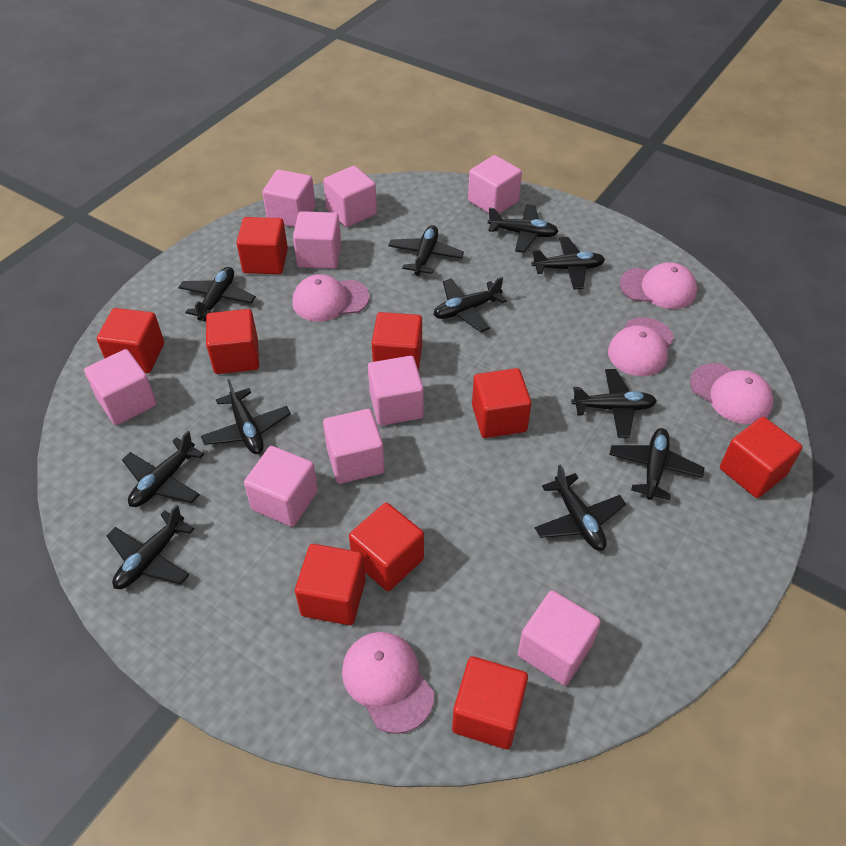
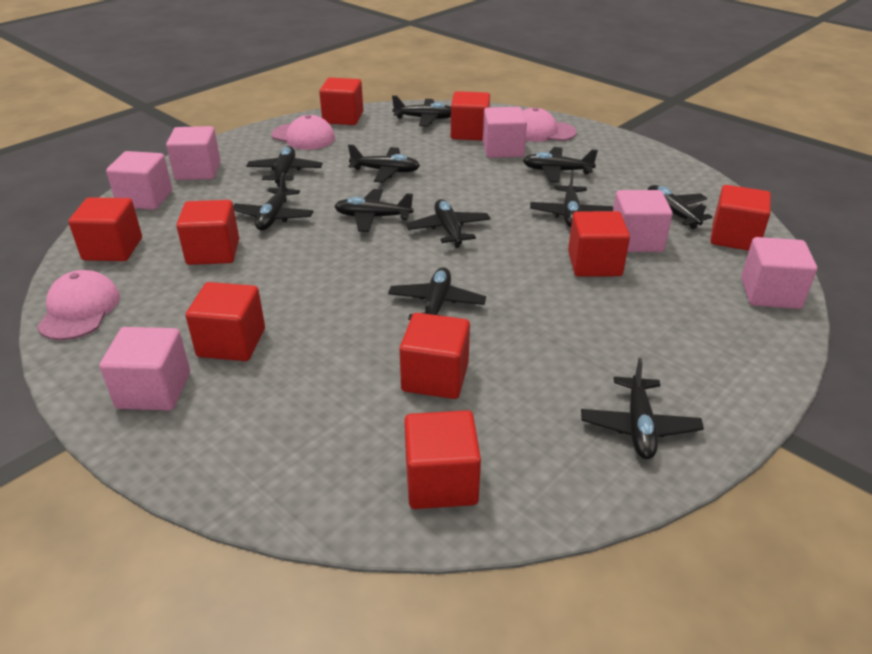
pink cap: [292,274,369,322] [342,632,434,734] [608,317,674,376] [620,262,697,309] [690,363,773,424] = 5 -> [37,270,120,340] [272,115,335,150] [523,107,577,142] = 3
pink cube: [84,349,157,425] [244,446,318,527] [262,170,315,227] [293,211,341,269] [323,166,377,227] [323,409,385,484] [368,356,424,426] [468,155,522,214] [518,590,601,686] = 9 -> [100,327,190,410] [106,151,172,210] [166,126,221,180] [483,107,527,158] [613,190,673,252] [741,237,817,309] = 6

